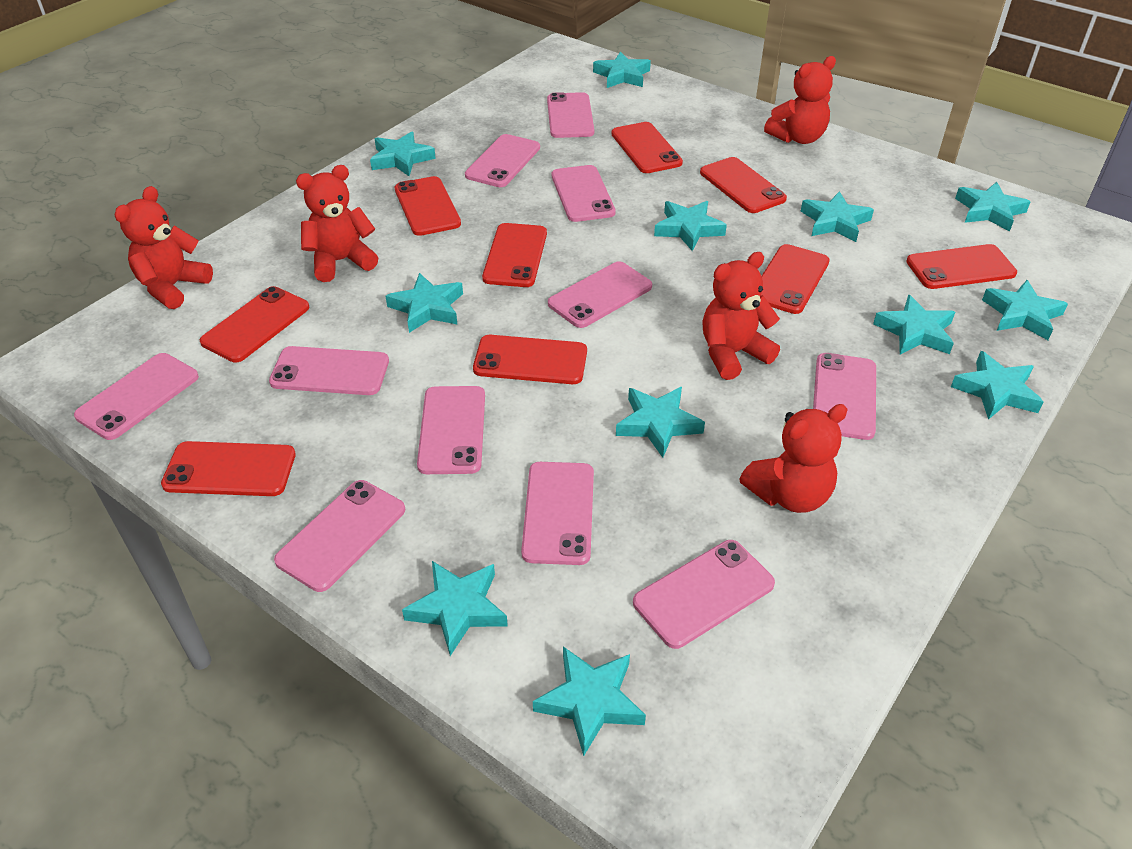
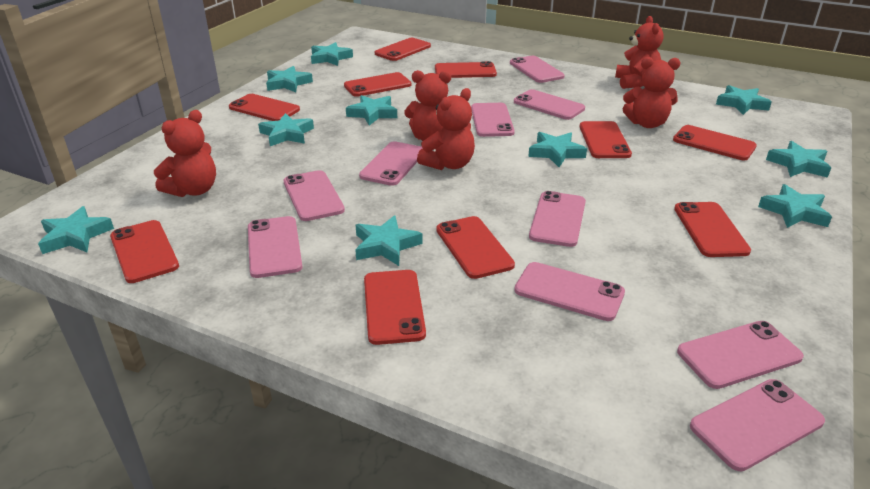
pink phone: [74,353,199,440] [269,346,389,395] [274,480,405,592] [417,386,485,474] [465,134,540,187] [521,462,594,565] [547,92,594,138] [548,261,652,328] [552,165,616,222] [633,540,775,649] [813,353,876,440] = 11 -> [248,216,303,278] [283,170,345,221] [359,141,423,186] [471,103,515,137] [510,56,565,83] [514,89,585,120] [514,262,625,321] [529,191,586,247] [677,321,804,389] [690,379,825,471] = 10
red phone: [161,441,296,496] [200,286,309,362] [395,176,461,236] [473,335,587,384] [482,223,547,287] [612,122,683,173] [700,157,787,213] [761,244,830,314] [906,244,1017,289] = 9 -> [110,220,179,283] [229,94,300,121] [344,72,412,97] [364,270,426,345] [375,38,431,61] [435,61,497,78] [436,216,515,279] [580,121,632,158] [673,125,757,160] [674,202,751,257] = 10
turquoise star: [370,131,436,176] [386,273,463,333] [402,561,508,656] [533,646,646,756] [593,51,651,88] [616,387,705,458] [654,201,727,251] [801,191,874,242] [873,294,955,354] [951,351,1043,420] [955,182,1031,232] [982,280,1068,340] = 12 -> [38,206,114,254] [258,113,314,146] [266,66,313,92] [311,42,353,66] [346,95,397,125] [355,215,423,266] [528,132,587,167] [716,85,772,115] [758,184,832,228] [766,141,831,178] = 10

